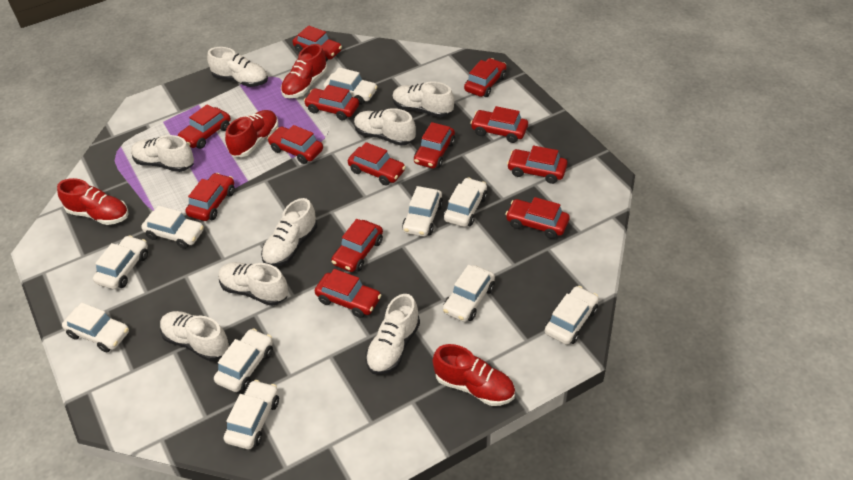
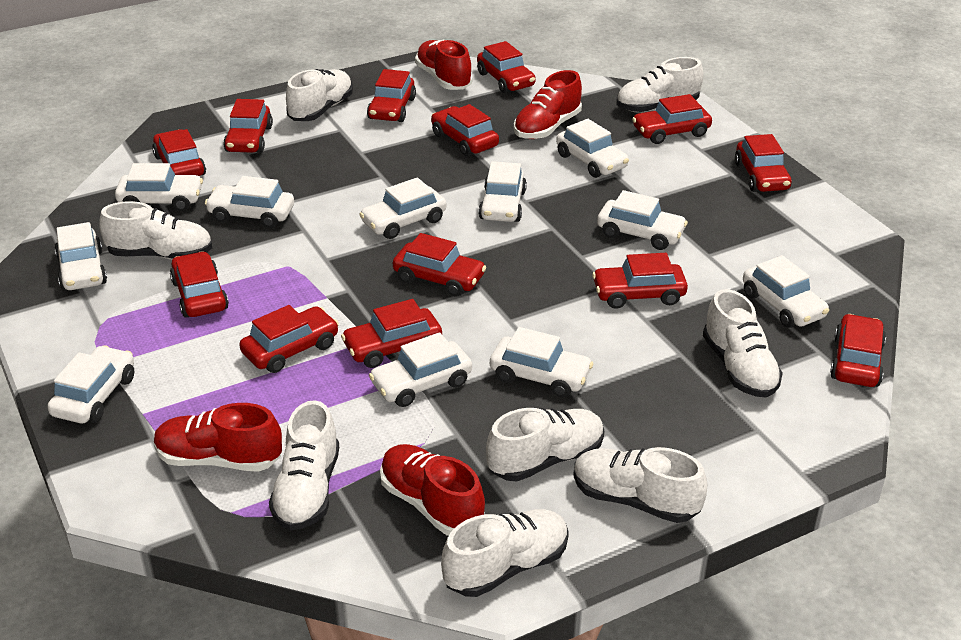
white car: [62,303,129,352] [93,235,148,289] [141,206,204,249] [214,328,273,392] [224,380,279,449] [323,67,378,105] [402,186,443,237] [443,265,495,322] [444,177,487,227] [545,286,599,345] = 10 -> [48,345,134,423] [54,222,107,291] [115,163,203,211] [205,176,294,228] [359,177,446,239] [369,332,472,407] [478,161,527,222] [490,327,593,398] [556,119,629,178] [597,190,688,250] [743,255,829,328] = 11

